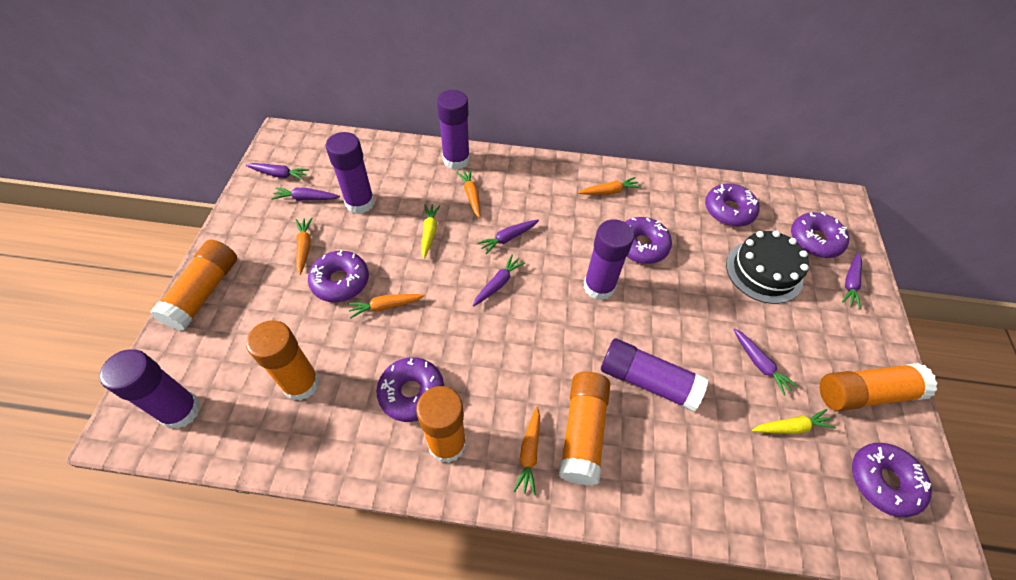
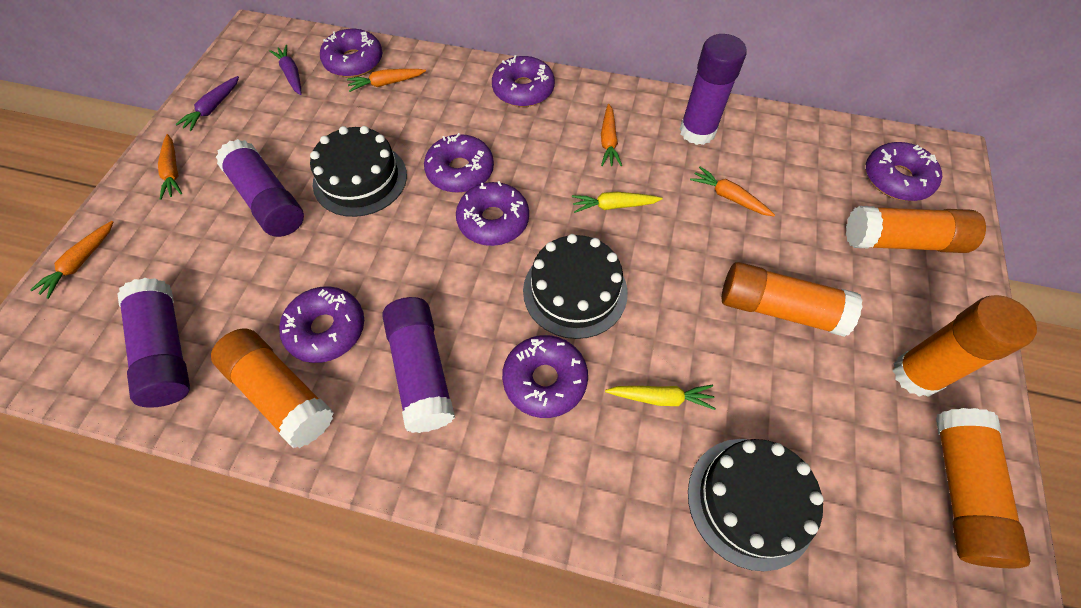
black cake: [726,231,809,304] = 1 -> [310,126,407,217] [523,234,628,339] [688,439,824,571] = 3
purple carrot: [245,163,309,180] [271,187,340,201] [473,254,525,306] [477,220,539,254] [733,329,798,396] [842,252,862,309] = 6 -> [175,76,239,131] [269,45,302,95] = 2
purple donut: [308,250,369,302] [376,357,444,422] [625,217,672,264] [705,184,759,227] [791,212,849,258] [852,443,932,517] = 6 -> [279,286,364,363] [320,29,383,77] [424,133,494,193] [456,181,529,246] [492,55,555,107] [502,335,588,418] [866,142,942,201] = 7
purple glue stick: [99,349,201,429] [326,132,375,214] [437,90,470,170] [584,219,634,300] [601,338,709,412] = 5 -> [117,278,190,408] [216,139,304,237] [382,297,455,433] [680,34,747,145] = 4

